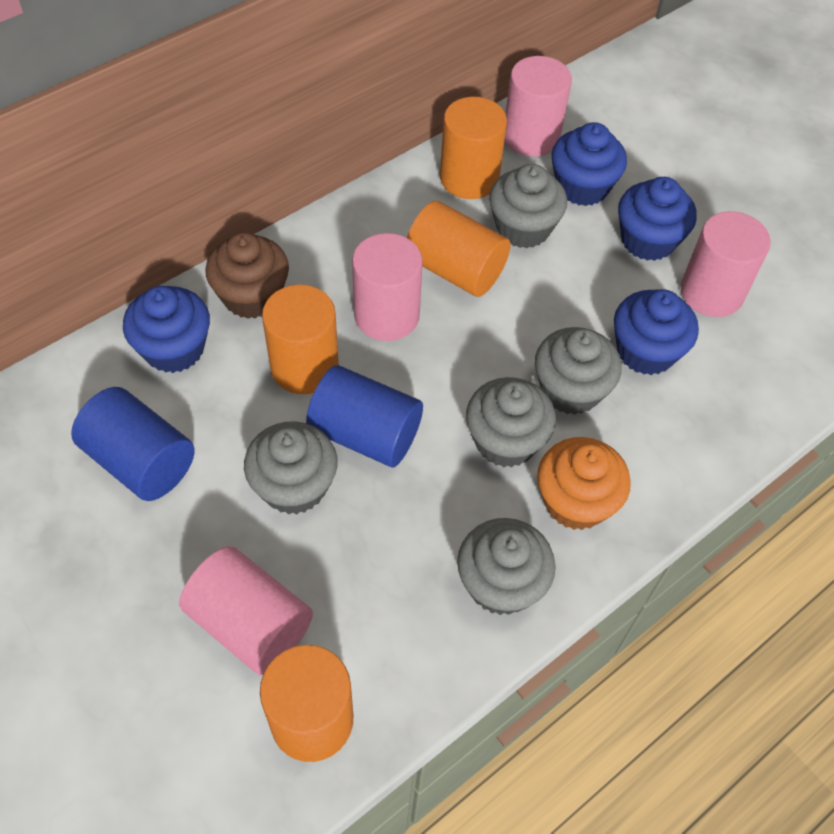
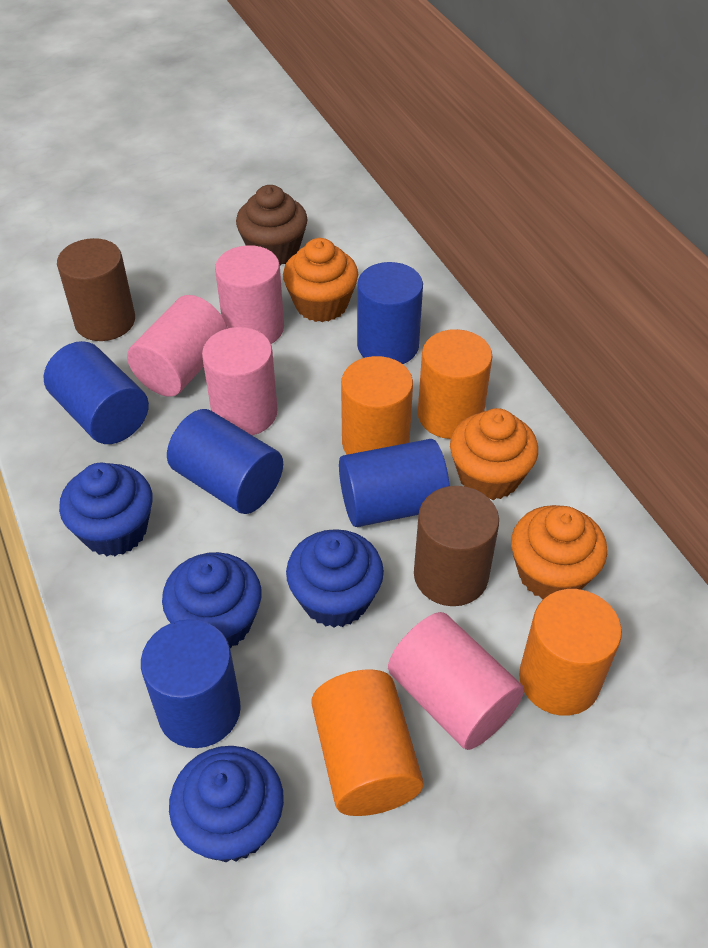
blue cylinder: [71,387,195,501] [306,365,423,468] = 2 -> [44,341,149,444] [141,619,241,748] [167,409,283,514] [339,439,450,527] [357,262,423,364] = 5
brown cylinder: none = 0 -> [57,238,135,341] [414,486,499,606] = 2
grey cupcake: [244,421,338,515] [457,518,556,615] [466,377,556,468] [489,164,567,248] [535,327,622,415] = 5 -> none = 0
orange cupcake: [537,437,631,530] = 1 -> [283,238,358,322] [450,408,538,500] [511,505,607,599] = 3

